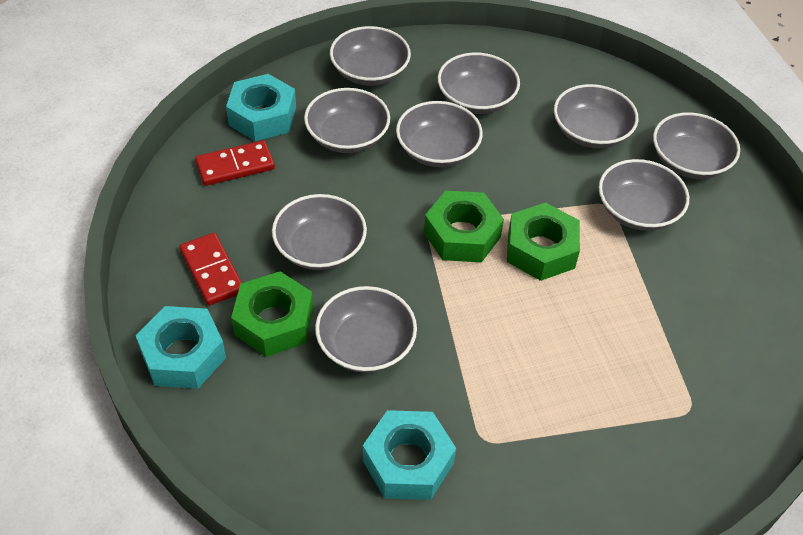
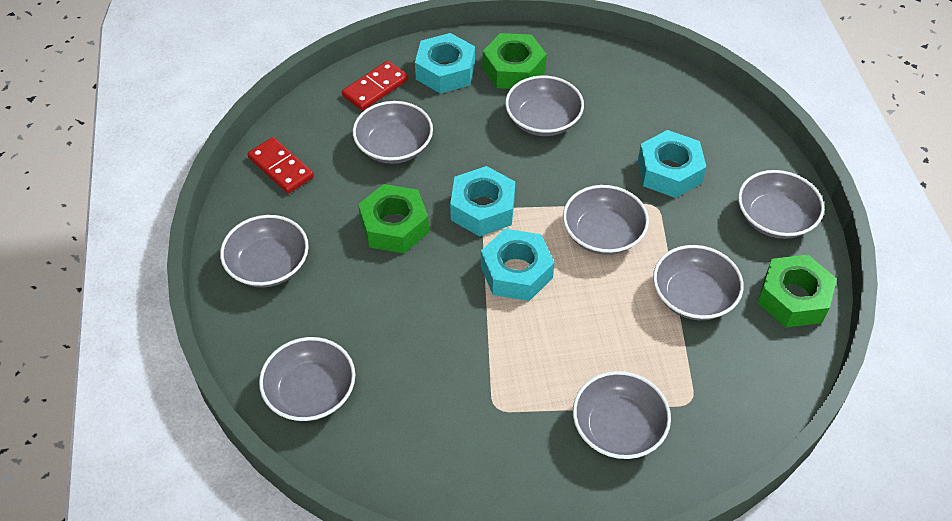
grey bowl: [272,194,367,270] [304,88,390,153] [315,286,417,373] [330,26,411,86] [396,101,483,167] [438,52,520,114] [554,84,638,148] [599,159,689,231] [653,112,740,179] = 9 -> [220,215,309,288] [259,337,355,421] [353,101,433,164] [505,76,584,136] [563,185,649,255] [573,371,671,459] [653,245,744,320] [738,170,824,239] = 8
turquoise nut: [136,306,226,389] [226,74,296,141] [363,410,456,500] = 3 -> [415,33,475,94] [450,166,515,237] [481,229,555,301] [638,130,706,198] = 4

